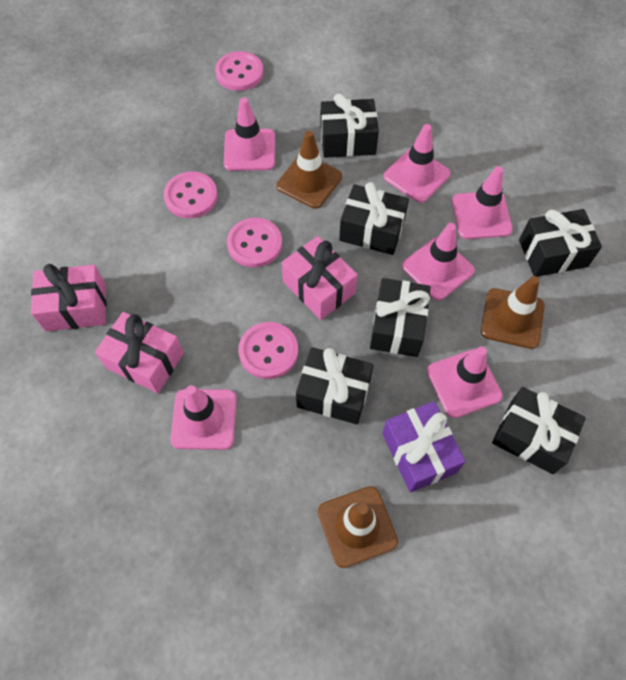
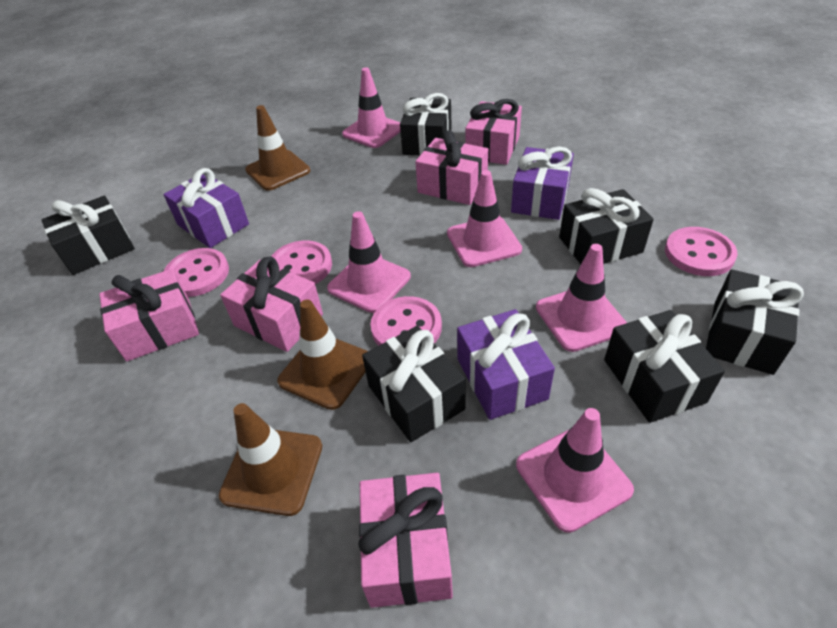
pink gift: [31,264,106,331] [95,312,184,393] [281,236,358,320] = 3 -> [99,269,199,361] [220,256,323,352] [358,473,453,608] [415,130,488,205] [465,99,522,165] = 5
pink traffic cone: [170,385,237,450] [224,97,275,171] [384,124,451,203] [402,223,475,300] [427,346,503,418] [452,166,513,239] = 6 -> [327,211,411,313] [342,67,400,148] [447,170,522,267] [516,408,634,533] [536,244,627,352] = 5
purple gift: [382,401,466,492] = 1 -> [163,168,249,248] [457,309,555,420] [511,146,574,220] = 3

